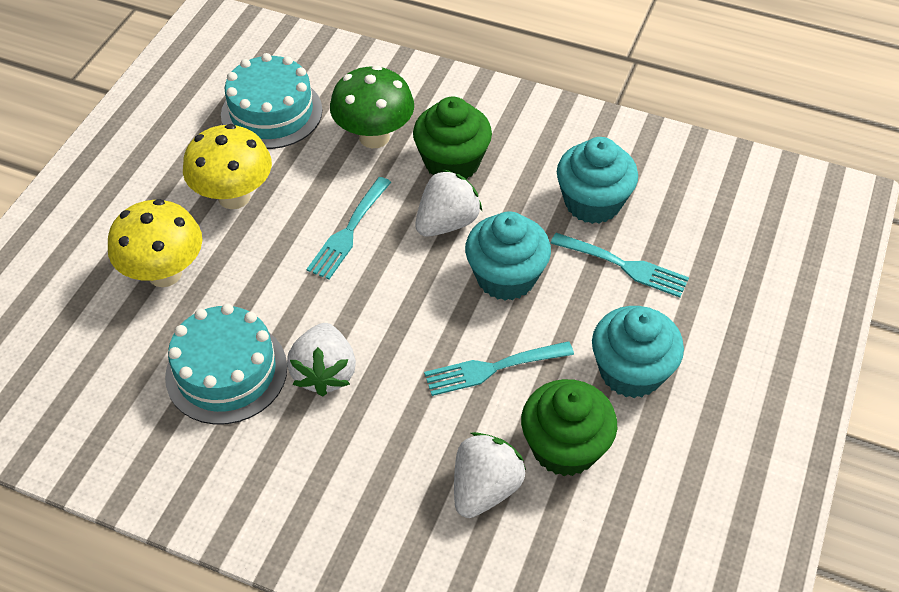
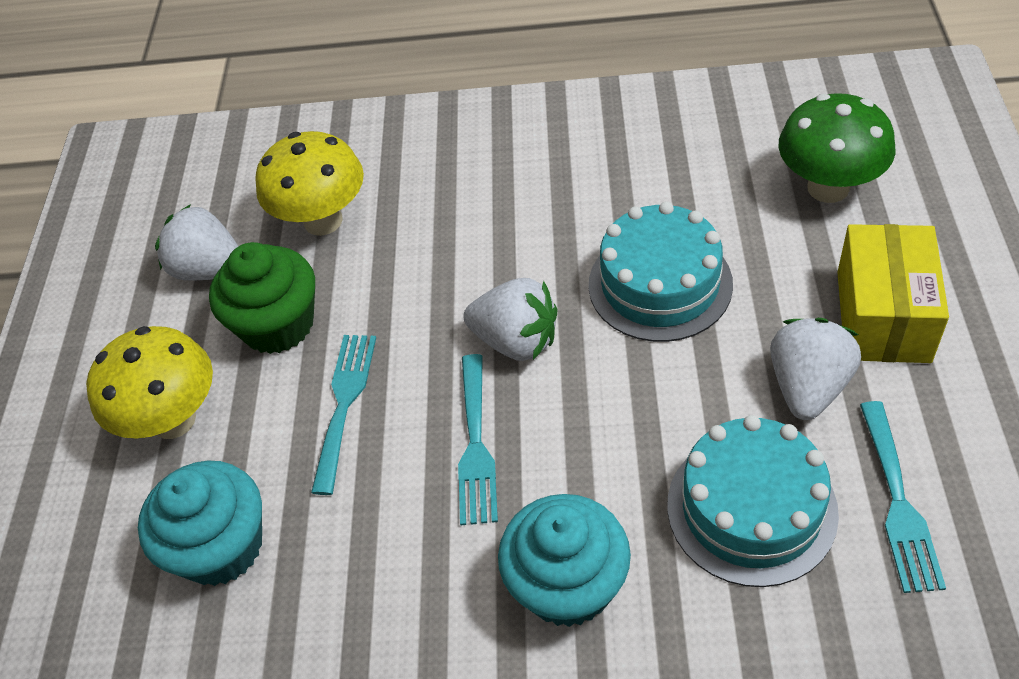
green cupcake: [413,97,492,180] [521,379,617,476] = 2 -> [209,242,315,354] = 1
turquoise cupcake: [465,211,551,300] [557,137,638,224] [592,306,684,398] = 3 -> [138,461,262,586] [498,494,631,627] = 2
yellow box: none = 0 -> [837,224,949,363] = 1

